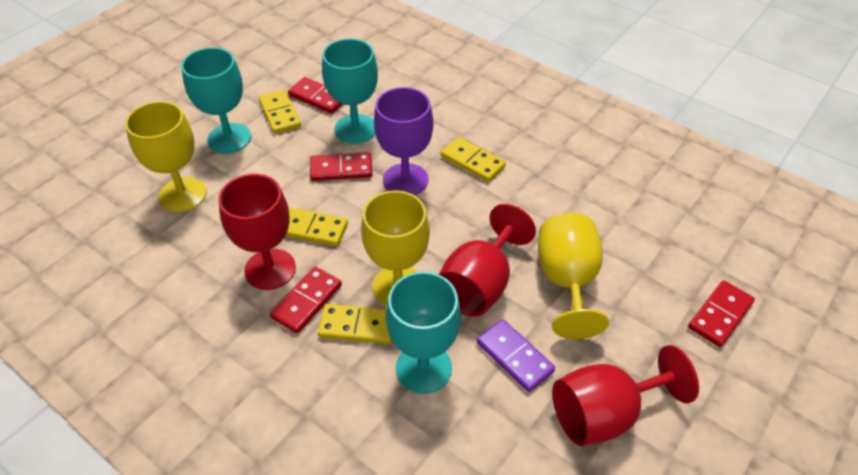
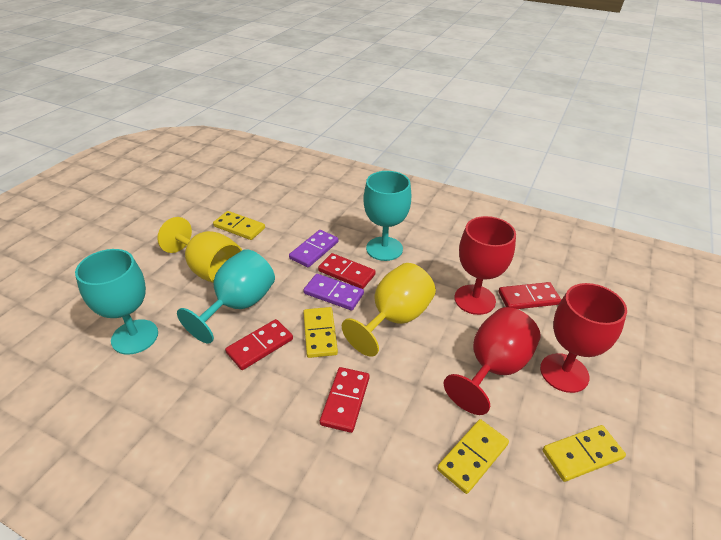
purple domino: [477,319,555,392] = 1 -> [289,230,338,267] [303,274,364,310] = 2
purple goblet: [374,87,433,195] = 1 -> none = 0
yellow goblet: [125,101,207,212] [361,190,430,306] [538,213,609,339] = 3 -> [157,217,242,283] [342,263,436,357] = 2

